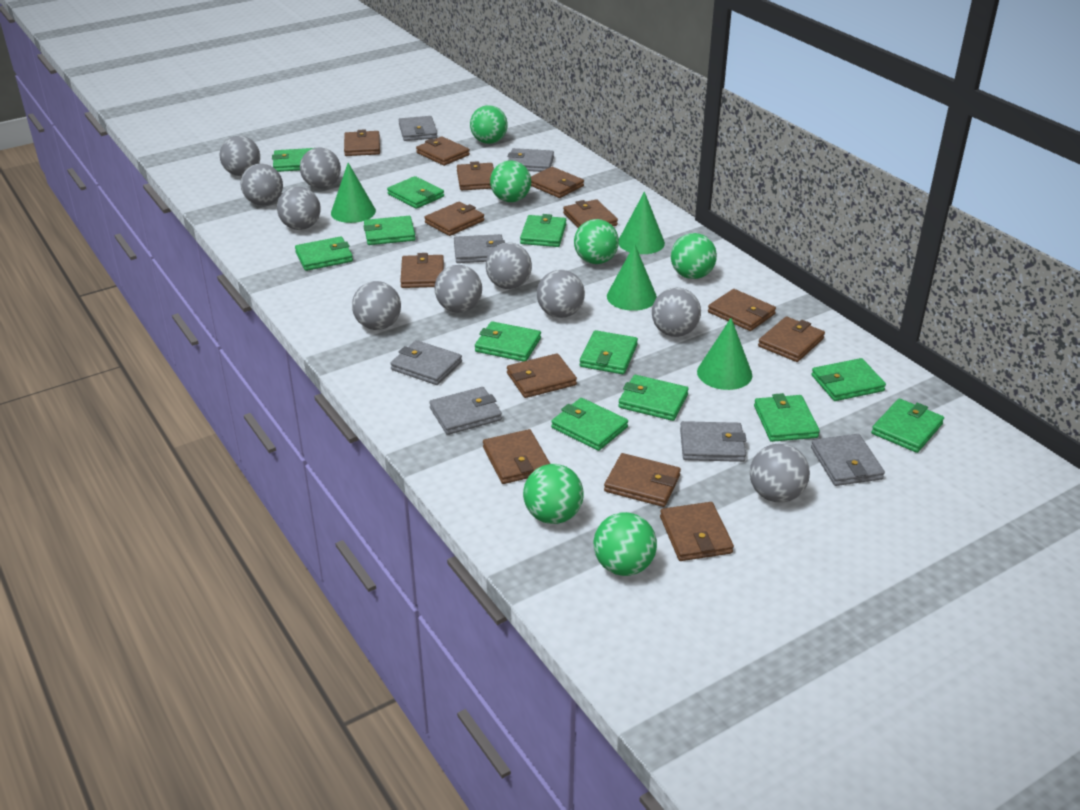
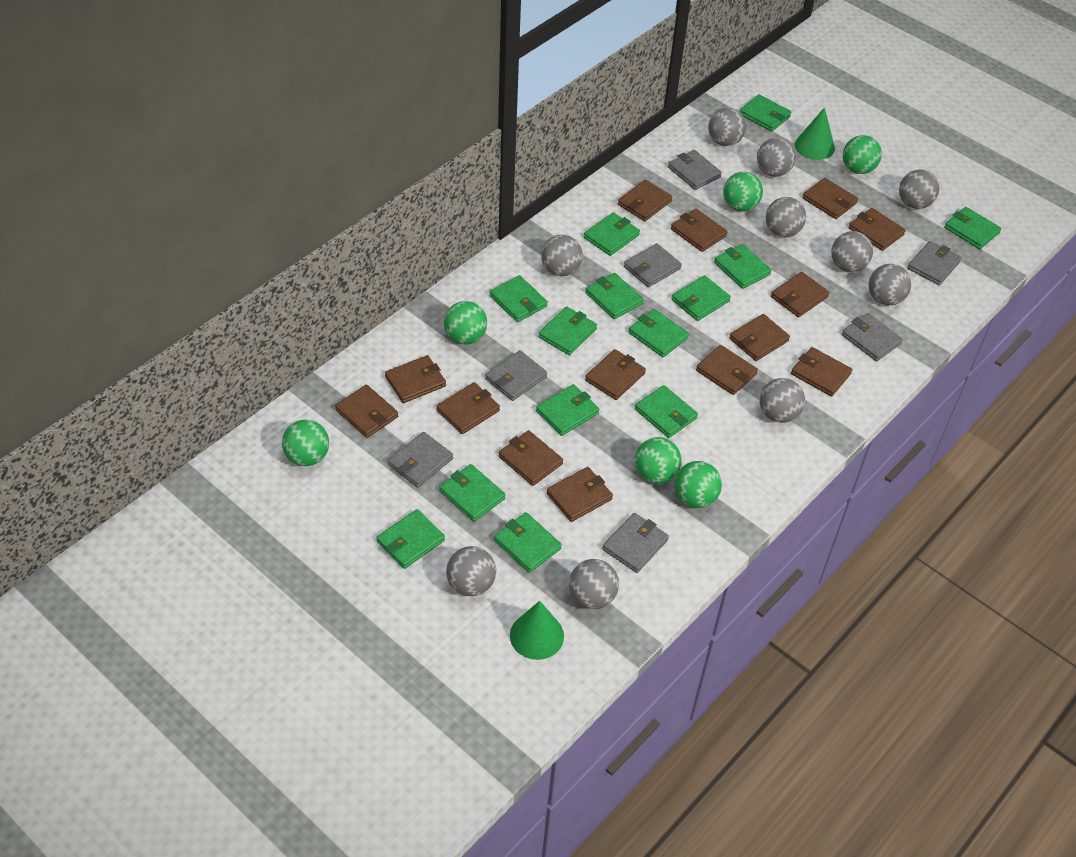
brown wallet: [344,129,380,156] [400,253,444,288] [416,137,470,166] [424,202,484,236] [457,161,494,190] [483,429,550,484] [507,353,577,398] [531,167,584,198] [563,199,618,228] [604,453,681,507] [660,502,734,561] [708,289,776,331] [758,317,825,362] = 13 -> [335,384,398,438] [385,355,446,403] [436,382,500,434] [499,430,563,486] [547,467,613,522] [585,349,646,400] [618,180,672,221] [671,209,727,252] [696,345,758,395] [729,314,790,361] [771,272,829,317] [791,347,852,396] [802,178,858,219] [849,208,906,251] = 14
green cone: [331,163,376,223] [607,244,657,311] [619,192,665,254] [697,318,752,390] = 4 -> [510,601,564,660] [795,107,835,160] = 2
green wallet: [272,148,313,172] [295,236,353,271] [363,216,416,245] [387,176,444,209] [475,321,541,362] [520,214,566,247] [551,398,628,451] [580,330,638,374] [618,375,689,421] [754,393,820,442] [811,358,886,401] [871,399,944,453] = 12 -> [376,509,445,569] [439,464,505,522] [490,275,548,322] [494,512,562,573] [536,384,599,436] [538,307,597,355] [584,212,640,256] [586,273,644,319] [629,309,689,357] [635,385,698,438] [672,275,731,321] [714,244,771,289] [740,94,791,132] [944,207,1001,249] = 14

